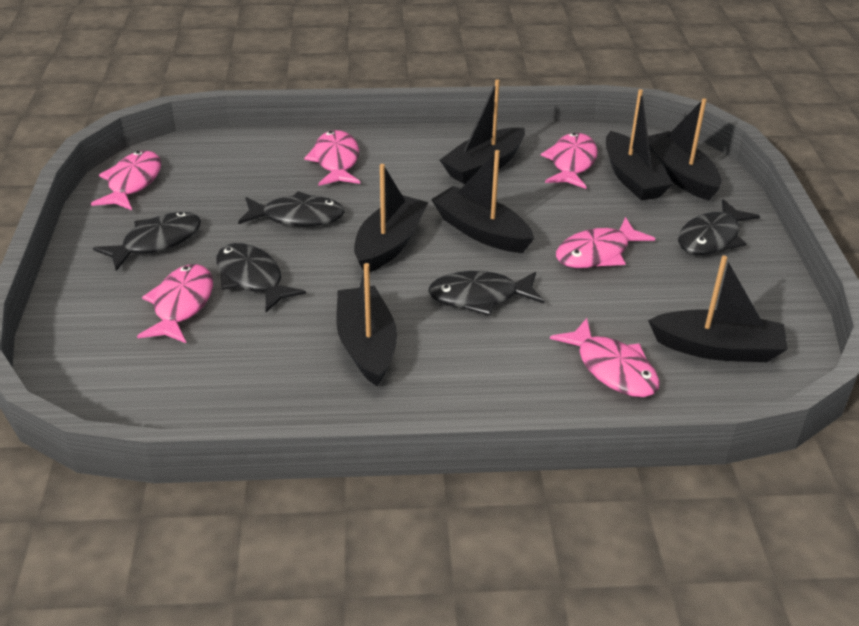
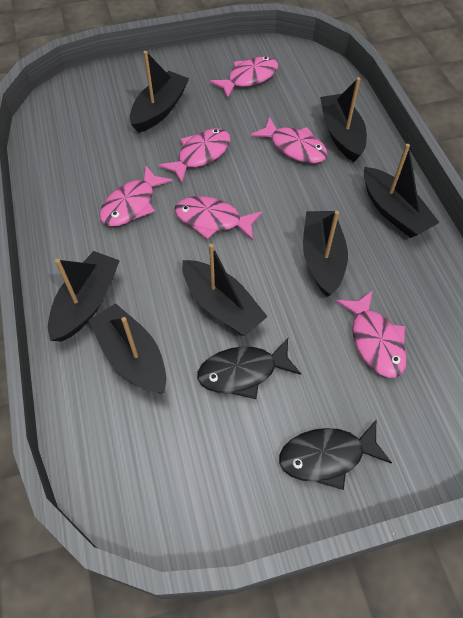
black fish: [93,212,201,271] [216,243,306,312] [238,191,345,227] [428,271,544,316] [678,199,760,255] = 5 -> [197,338,301,399] [279,420,392,490] = 2

